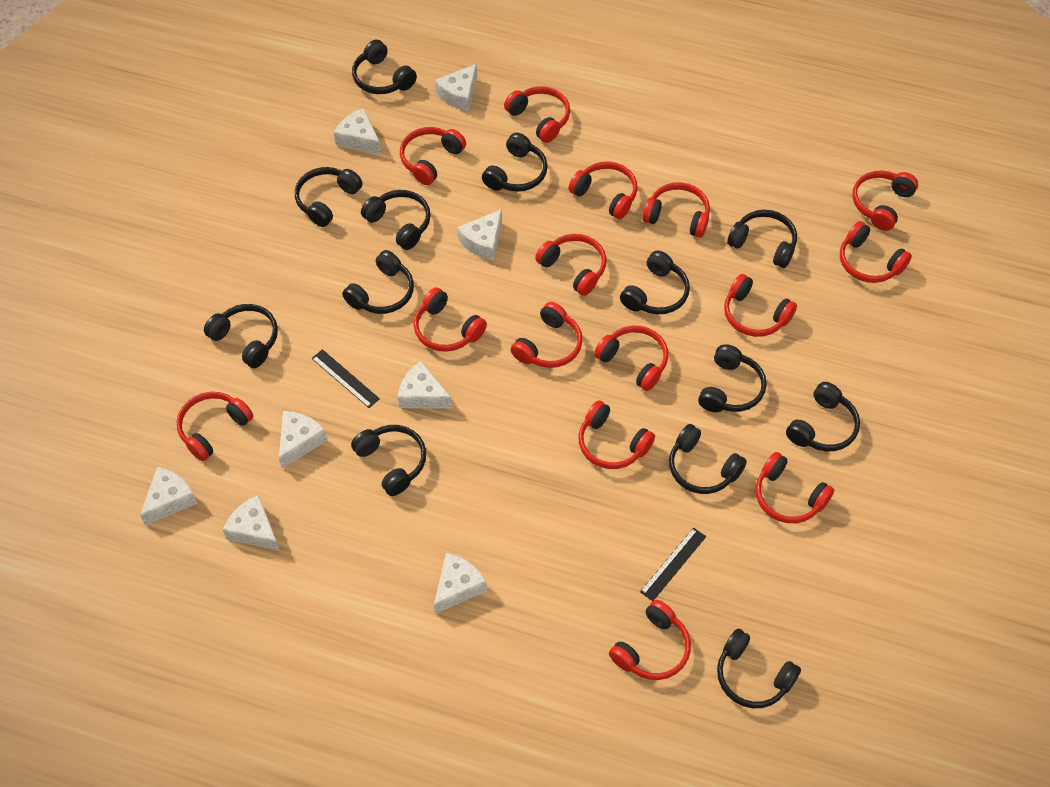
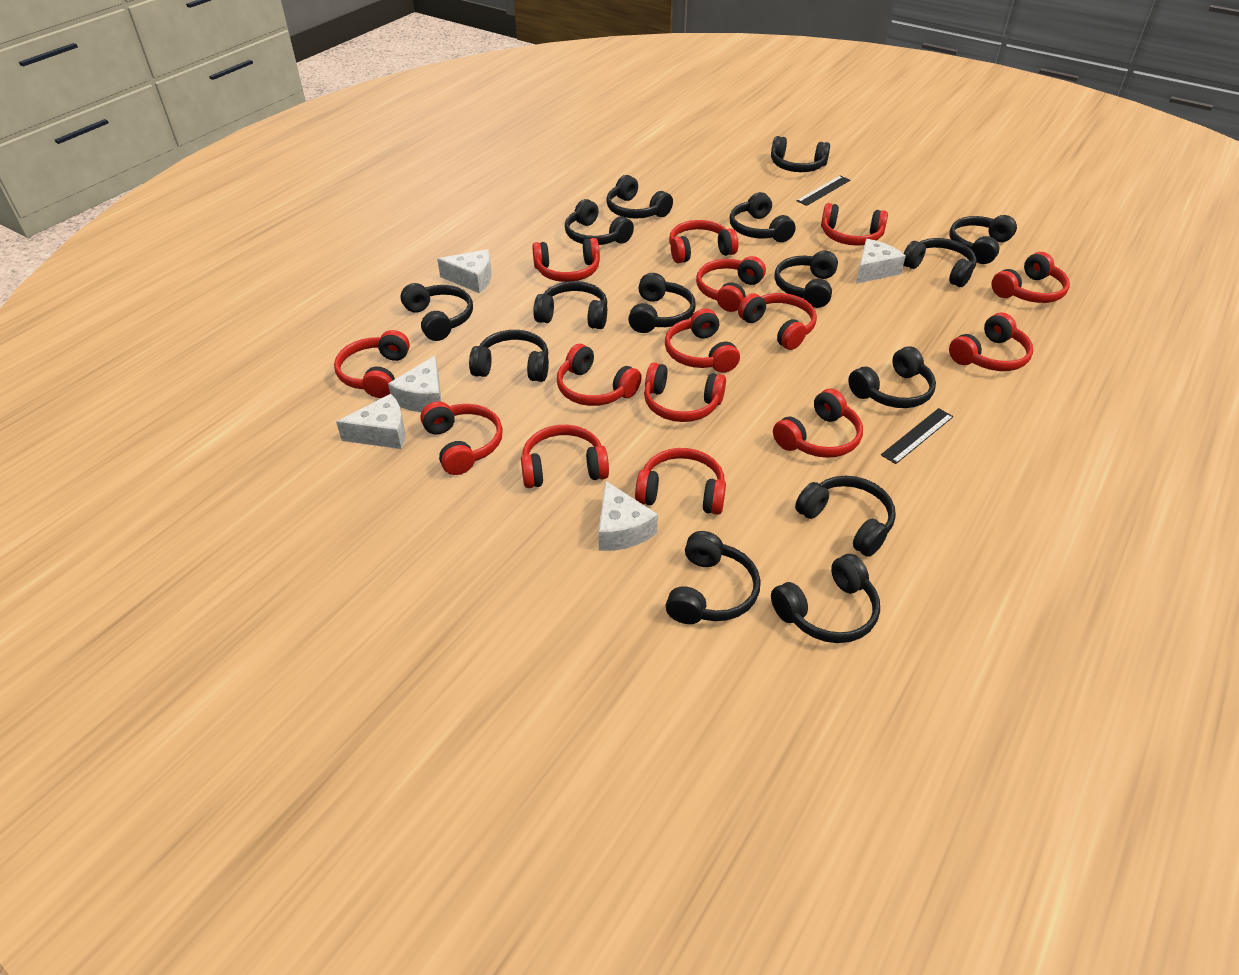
black headphones: [204,304,278,368] [295,167,363,227] [342,250,414,314] [351,425,426,496] [352,40,417,94] [361,190,431,250] [482,133,548,192] [620,251,690,314] [669,424,747,494] [698,344,767,412] [717,628,801,708] [727,210,797,268] [786,382,860,451] = 13 -> [401,283,473,341] [469,330,549,382] [533,281,607,329] [565,199,634,245] [606,175,673,219] [628,273,695,333] [665,531,761,624] [729,192,796,242] [771,136,830,172] [771,554,880,643] [775,251,838,308] [795,476,896,557] [848,346,936,408] [903,238,977,287] [949,215,1017,264] = 15
white cheese: [140,467,198,525] [223,495,280,551] [279,411,327,469] [334,108,381,154] [398,361,452,408] [434,553,487,614] [435,64,477,111] [457,209,502,260] = 8 -> [336,394,405,449] [388,356,441,412] [437,249,492,293] [598,481,658,551] [856,239,906,284] = 5

